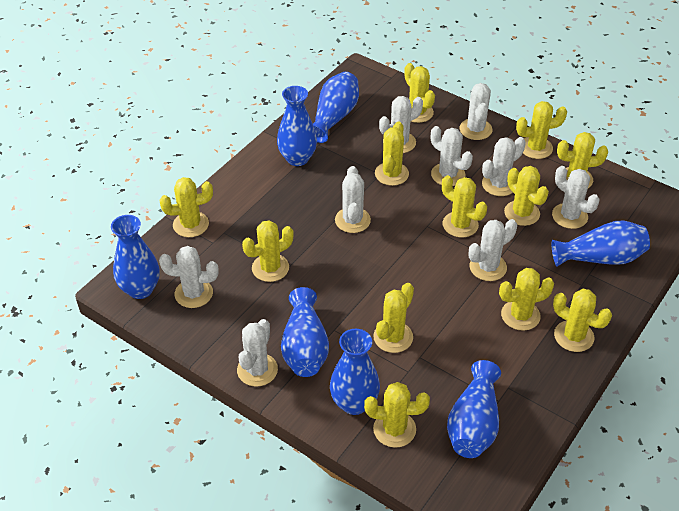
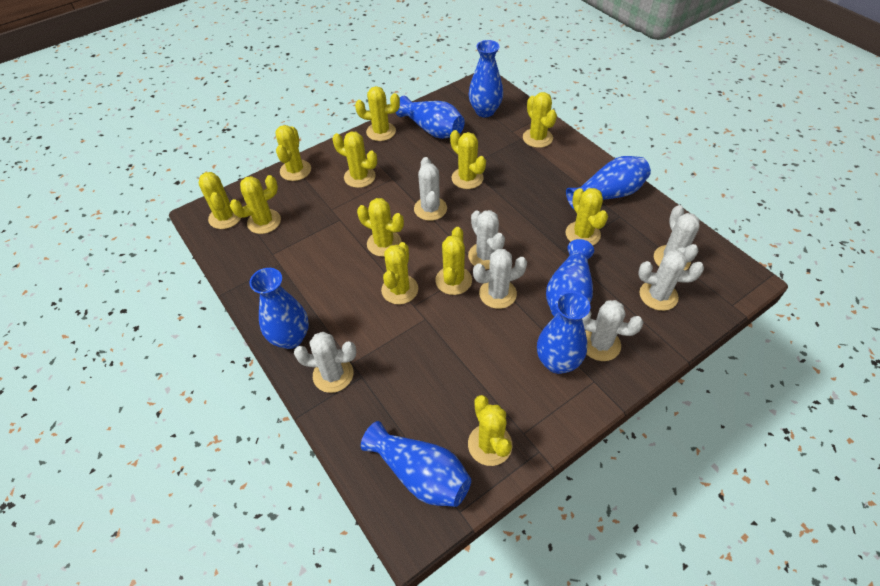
white cactus: [159,246,219,308] [237,319,278,387] [335,166,371,233] [379,96,423,153] [431,126,473,186] [460,83,492,140] [469,219,517,281] [482,137,526,196] [552,166,599,229] = 9 -> [294,332,356,393] [414,157,447,221] [468,210,505,270] [473,249,527,309] [582,300,643,361] [638,250,704,311] [654,205,700,270] = 7

